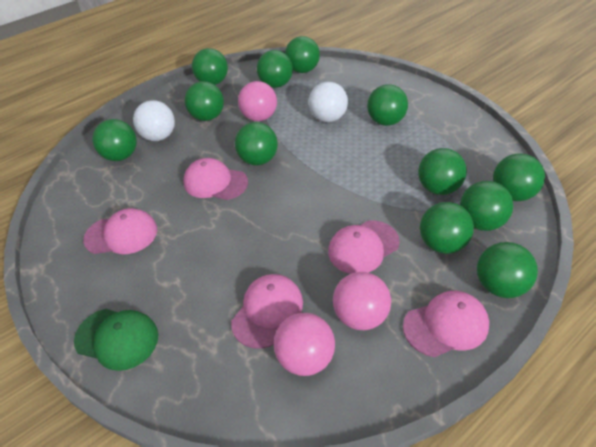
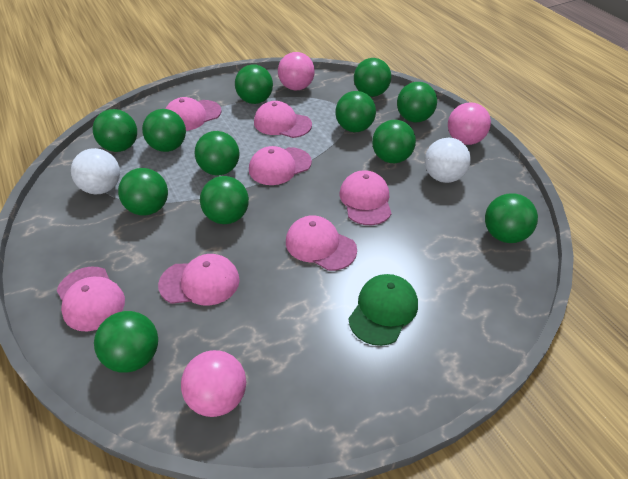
pink cap: [83,208,157,254] [183,158,248,200] [231,274,303,349] [328,220,400,274] [403,291,489,357] = 5 -> [56,266,125,331] [158,254,240,306] [166,97,222,131] [249,146,312,185] [254,101,312,138] [286,215,357,271] [340,170,392,225] = 7

